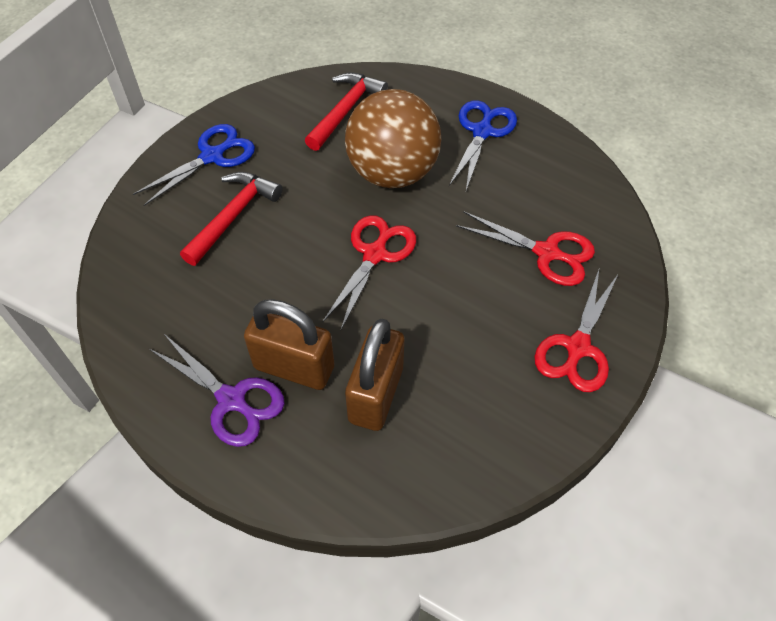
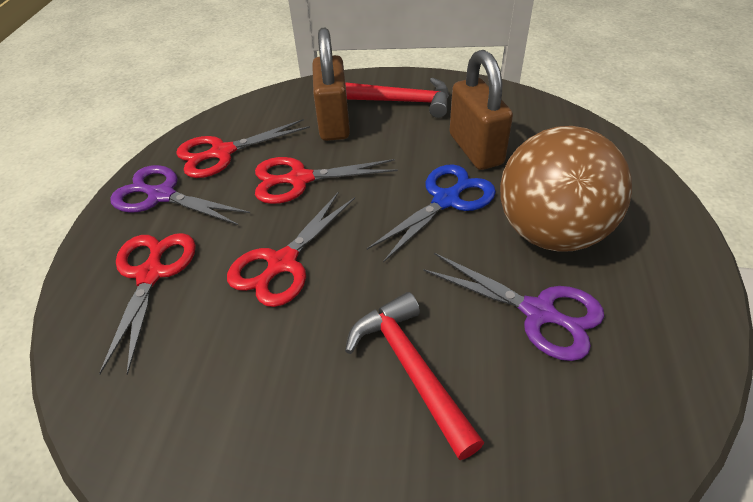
blue scissors: [133,124,255,206] [449,100,517,190] = 2 -> [367,164,496,262] = 1
purple scissors: [148,333,285,447] = 1 -> [110,165,250,225] [423,253,604,361] = 2
red scissors: [322,215,416,330] [456,211,595,286] [535,270,619,392] = 3 -> [99,233,196,375] [176,119,310,178] [227,192,355,307] [255,157,398,204] = 4

